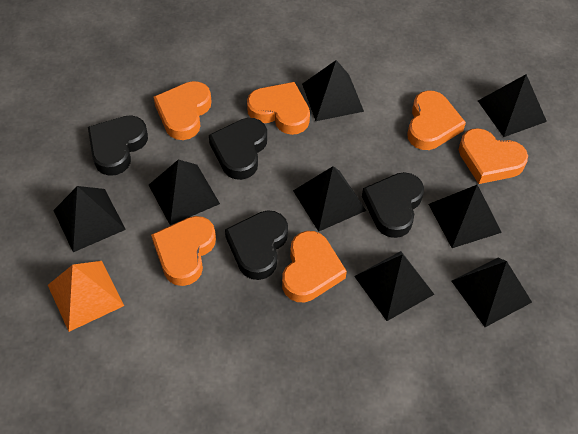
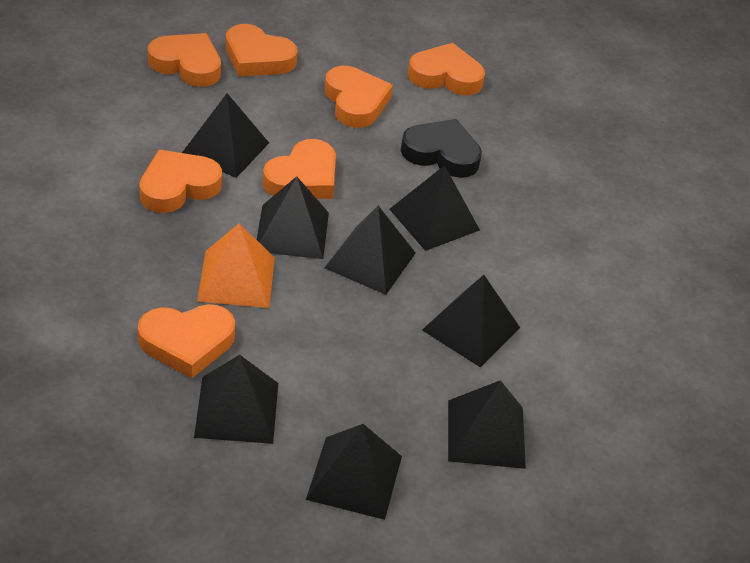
black heart: [88,115,148,176] [209,118,267,180] [225,210,288,280] [362,172,424,238] = 4 -> [401,119,482,178] = 1
orange heart: [151,216,216,286] [154,81,212,140] [247,82,310,135] [282,231,347,302] [407,90,466,150] [459,128,528,184] = 6 -> [138,304,235,378] [139,150,222,213] [148,33,221,87] [226,24,298,77] [263,139,336,199] [324,66,393,128] [408,43,485,95] = 7

